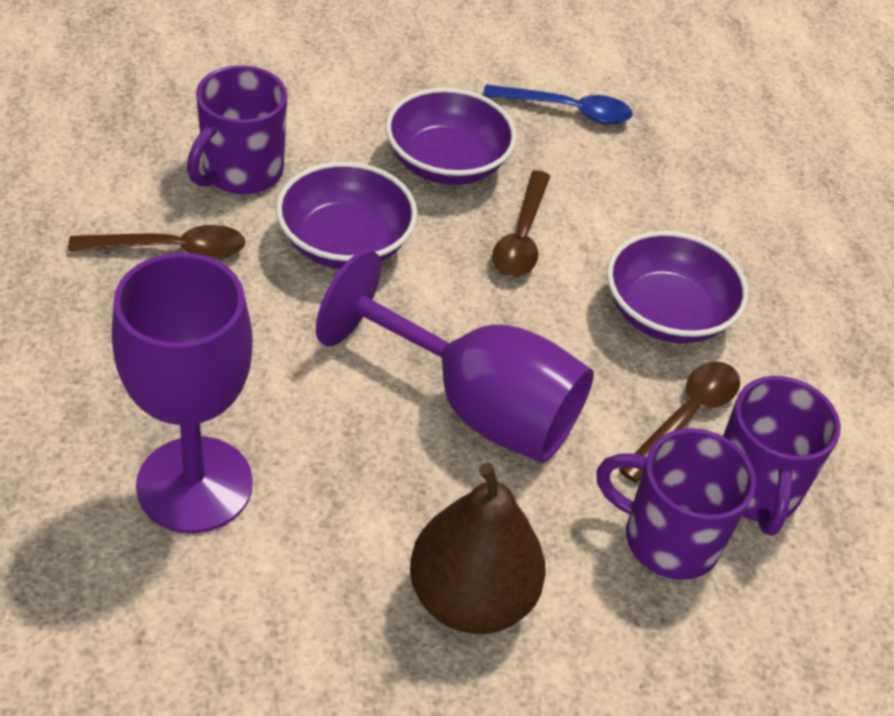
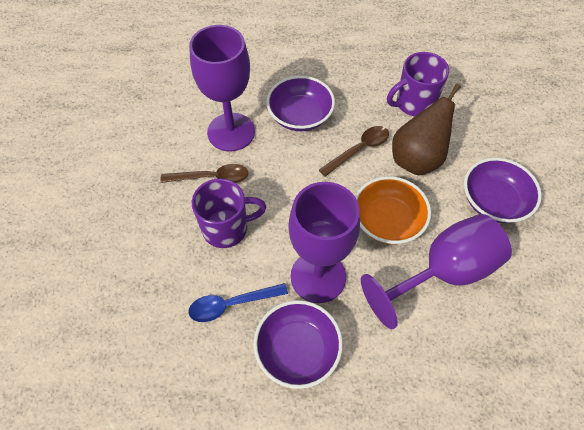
brown spoon: [68,225,246,259] [492,171,550,277] [619,362,740,483] = 3 -> [161,164,248,183] [319,126,389,177] = 2
orange bowl: none = 0 -> [355,176,431,244] = 1
purple goblet: [112,253,253,533] [316,250,594,463] = 2 -> [189,25,255,151] [288,182,360,303] [361,214,512,329] = 3
purple mug: [187,65,287,194] [596,428,756,580] [723,376,841,535] = 3 -> [192,178,266,248] [387,52,449,116] = 2

